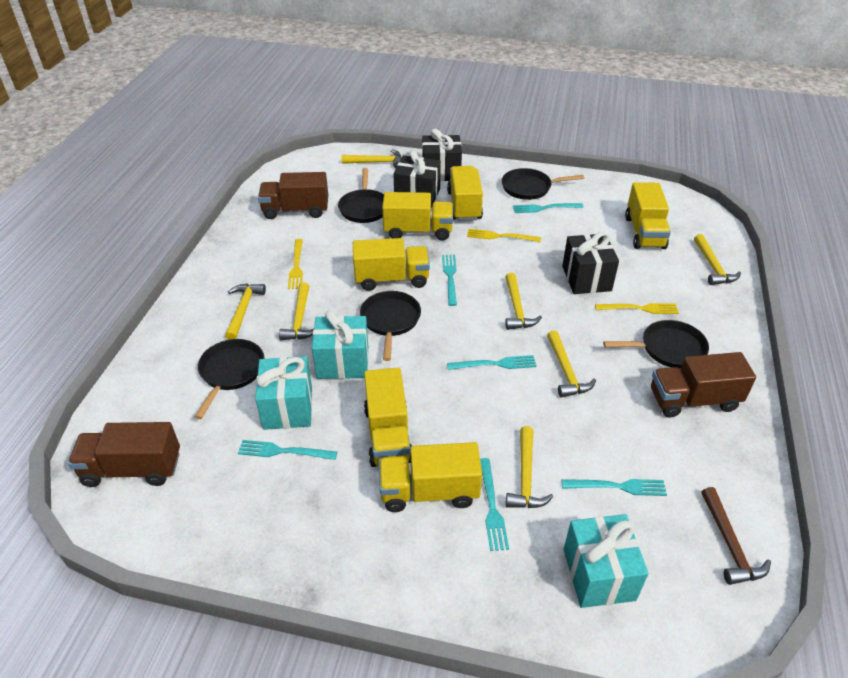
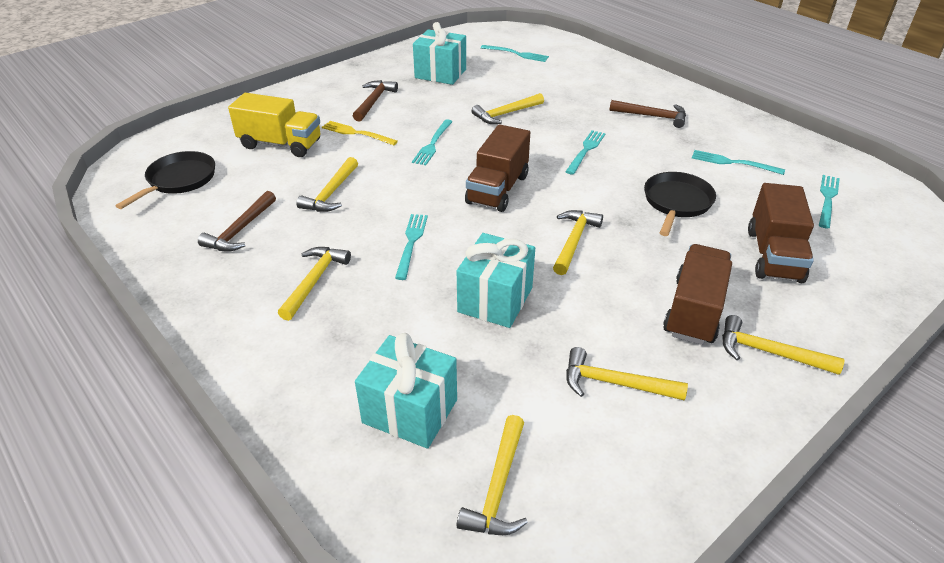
black gift: [393,150,441,208] [422,129,462,181] [562,232,619,294] = 3 -> none = 0
black pan: [194,339,264,419] [338,168,384,223] [360,291,421,361] [502,168,584,200] [603,320,709,369] = 5 -> [116,151,215,209] [644,172,716,236] = 2
brown hammer: [701,487,771,585] = 1 -> [198,191,276,252] [353,80,398,122] [609,100,686,128] = 3
yellow fork: [288,239,303,289] [467,229,541,242] [595,303,679,314] = 3 -> [322,121,398,146] = 1
yellow truck: [353,238,430,291] [364,368,412,467] [379,442,482,512] [382,192,453,240] [447,166,483,221] [625,182,671,249] = 6 -> [228,93,320,157] = 1

